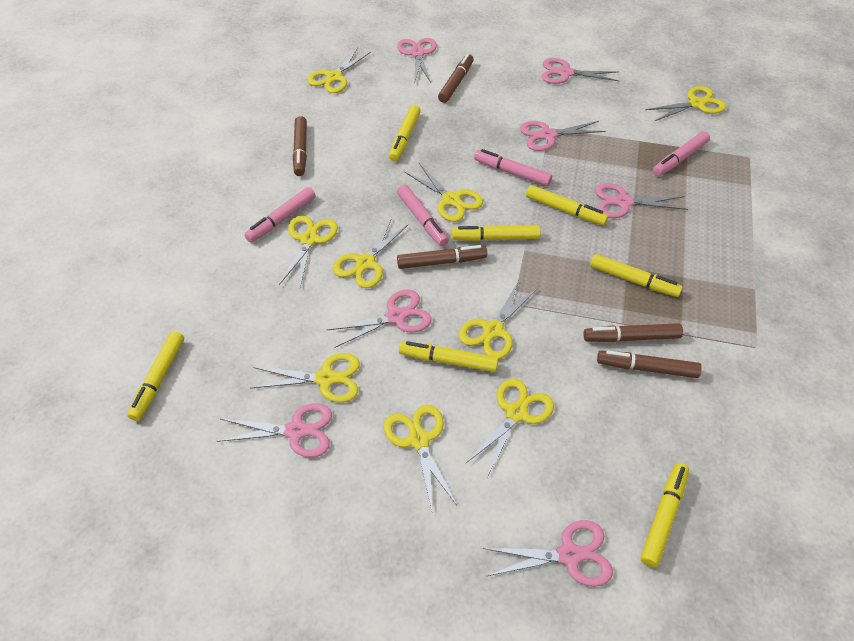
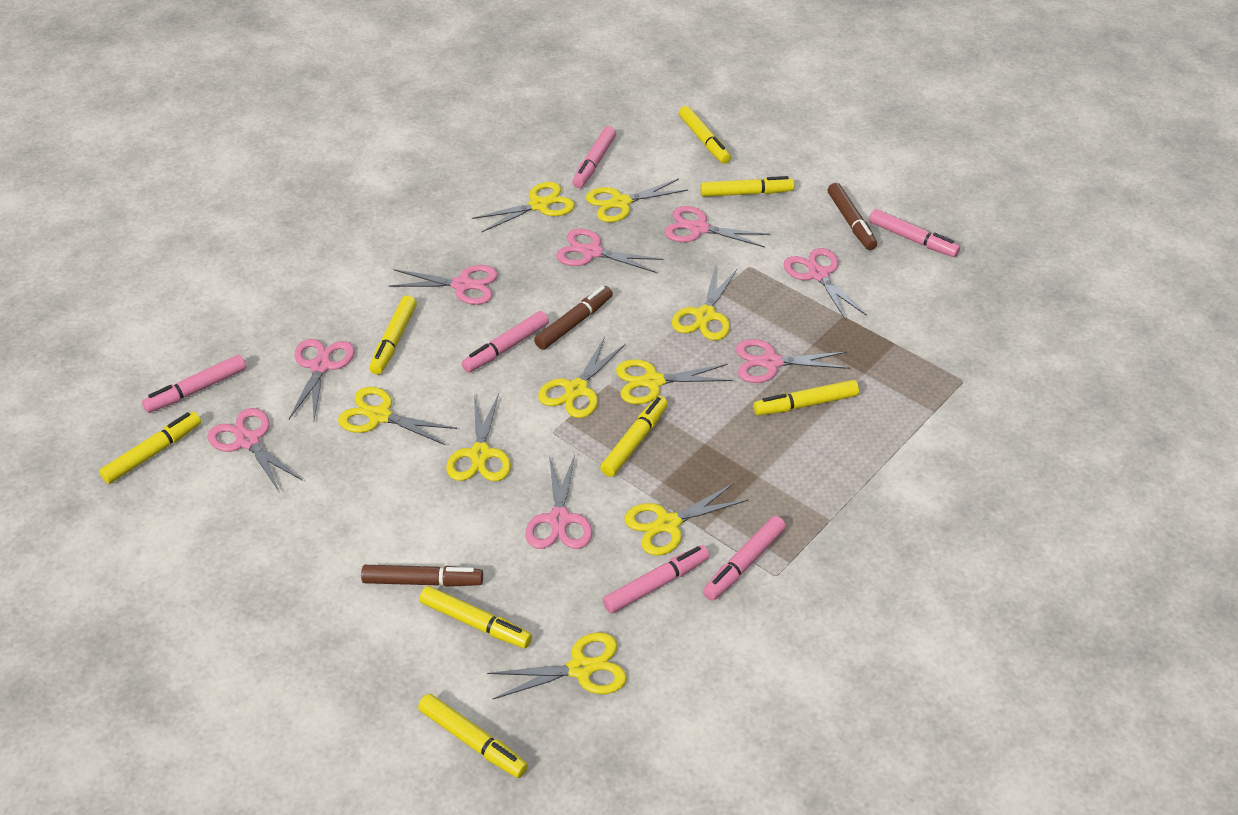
brown marker: [293,116,307,176] [397,245,487,269] [438,54,473,103] [583,323,683,342] [597,350,702,378] = 5 -> [361,565,483,587] [534,286,613,350] [828,183,877,250] = 3
pink marker: [244,187,315,243] [397,185,449,246] [474,149,552,186] [653,131,710,176] = 4 -> [142,355,246,413] [462,311,549,372] [572,126,616,188] [603,545,709,614] [703,516,786,601] [869,209,960,257] = 6
pink scissors: [216,403,332,458] [327,289,432,348] [397,38,437,84] [483,520,613,587] [520,121,605,151] [542,58,619,84] [595,183,688,218] = 7 -> [207,408,303,493] [289,339,355,420] [389,265,498,305] [525,455,592,549] [556,229,664,273] [664,206,770,247] [736,339,850,383] [783,248,867,320] = 8
yellow marker: [127,331,184,421] [389,105,421,162] [399,341,499,372] [452,225,541,241] [526,185,608,225] [590,254,683,297] [641,463,689,568] = 7 -> [99,412,201,484] [369,295,417,375] [418,694,528,778] [419,586,532,648] [600,396,668,477] [679,106,731,164] [700,176,794,197] [753,380,859,416] = 8

